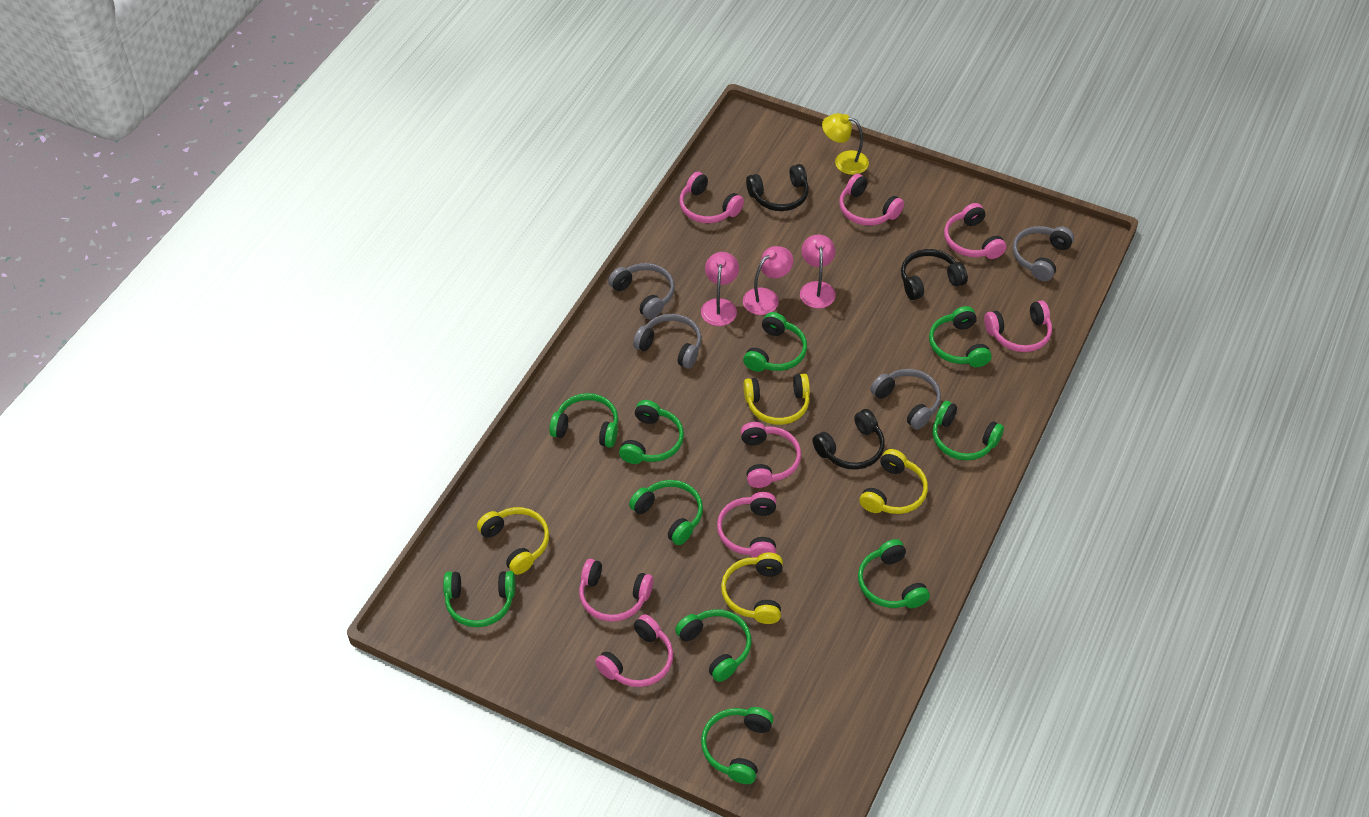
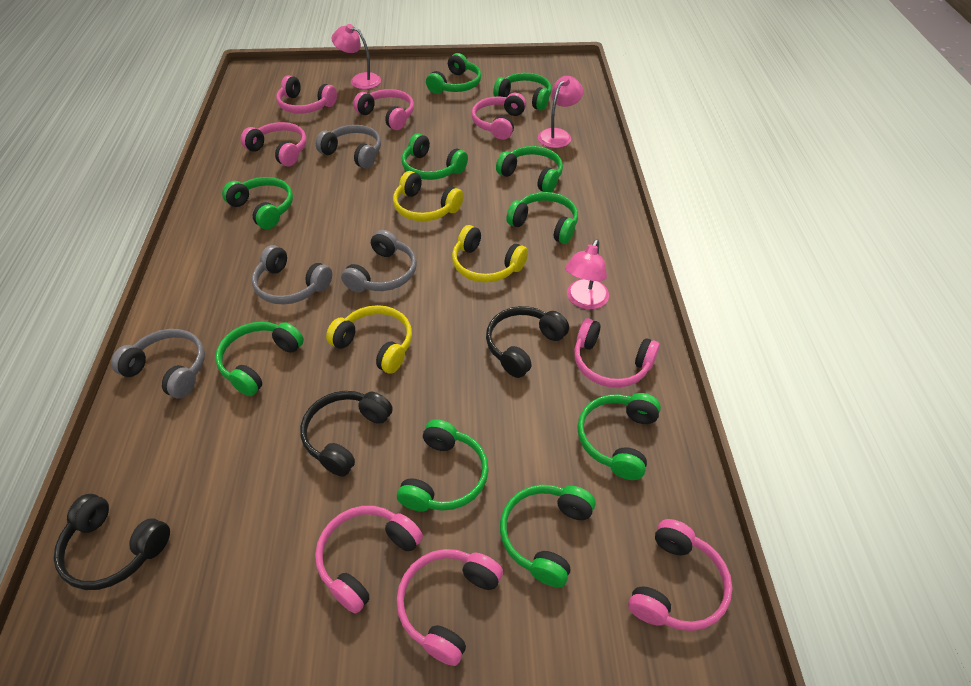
yellow headphones: [477,507,549,575] [721,553,783,624] [743,373,810,425] [860,449,928,514] = 4 -> [326,305,412,374] [393,171,463,221] [452,225,528,283] = 3
yellow lamp: [822,113,869,175] = 1 -> none = 0

